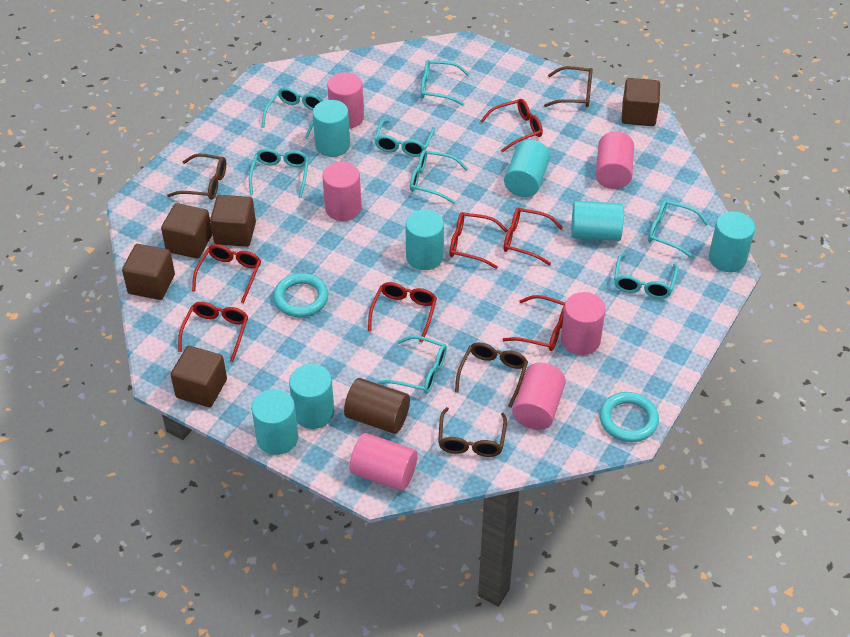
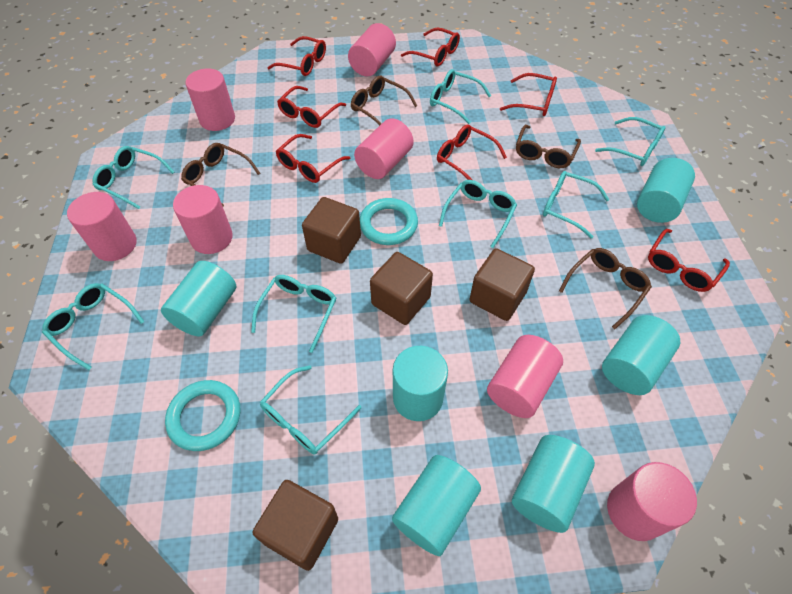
brown cube: [122,244,175,300] [161,203,212,259] [171,346,227,407] [210,195,256,247] [622,78,660,126] = 5 -> [253,480,338,571] [302,197,361,264] [370,252,433,325] [469,248,535,321] = 4
brown cylinder: [344,378,410,434] = 1 -> none = 0
pink cylinder: [322,162,362,221] [327,72,364,129] [350,433,417,491] [512,363,566,430] [561,292,605,355] [596,132,634,189] = 6 -> [67,192,137,261] [173,185,233,254] [185,68,235,131] [348,23,396,77] [354,118,414,179] [487,335,563,418] [607,462,697,541] = 7
turquoise cylinder: [251,389,298,455] [289,364,334,429] [313,100,350,157] [405,210,444,270] [504,140,550,197] [571,201,624,241] [709,211,755,272] = 7 -> [161,261,236,337] [392,455,481,556] [393,346,448,421] [512,435,595,533] [602,315,680,395] [637,158,695,223] = 6

